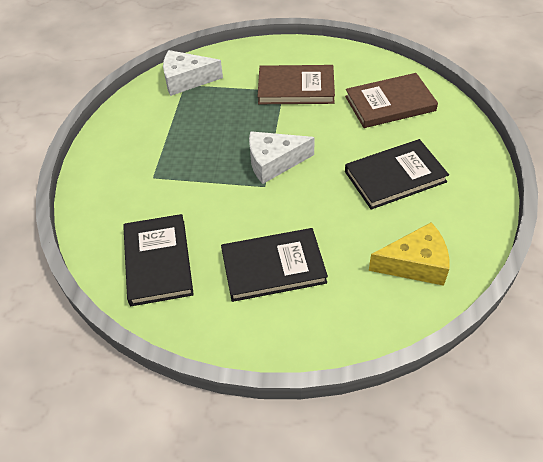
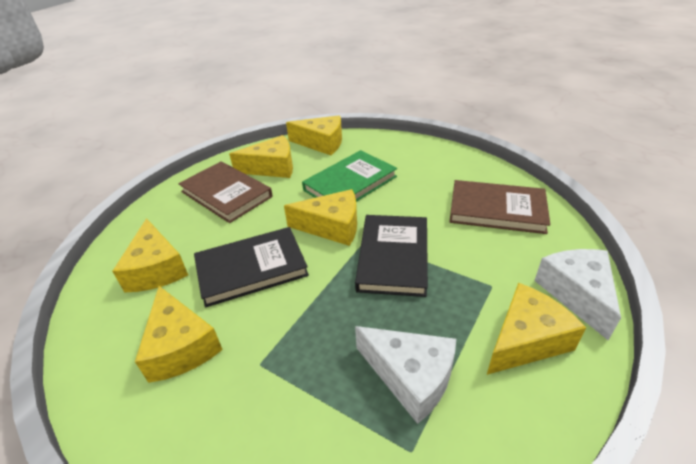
black book: [123,214,194,306] [221,228,328,302] [345,139,449,210] = 3 -> [194,227,309,307] [355,215,428,297] = 2
green book: none = 0 -> [302,150,397,202] = 1
yellow cheese: [369,222,449,286] = 1 -> [112,218,188,292] [135,286,223,383] [229,135,293,178] [284,189,357,246] [286,115,342,155] [487,283,586,375] = 6

